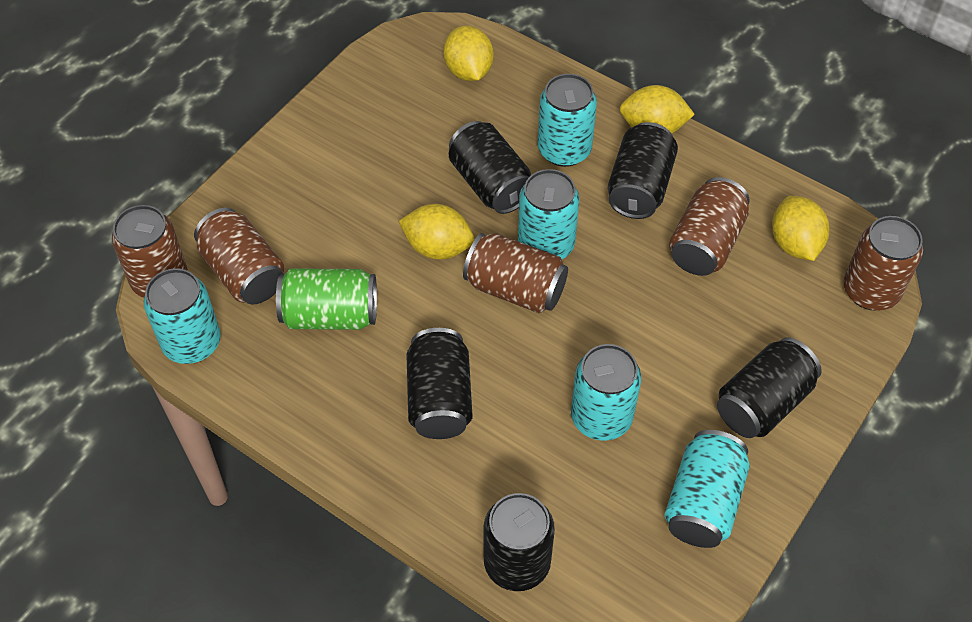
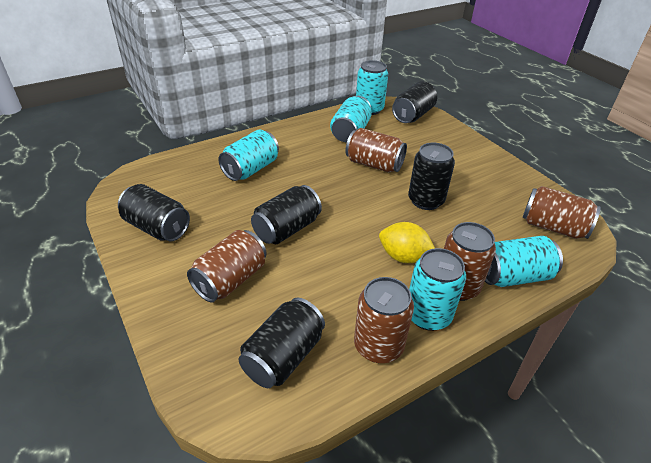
green can: [276,268,377,330] = 1 -> none = 0
yellow lemon: [398,204,474,260] [443,26,494,81] [620,85,695,133] [772,196,829,261] = 4 -> [379,222,435,263] = 1

